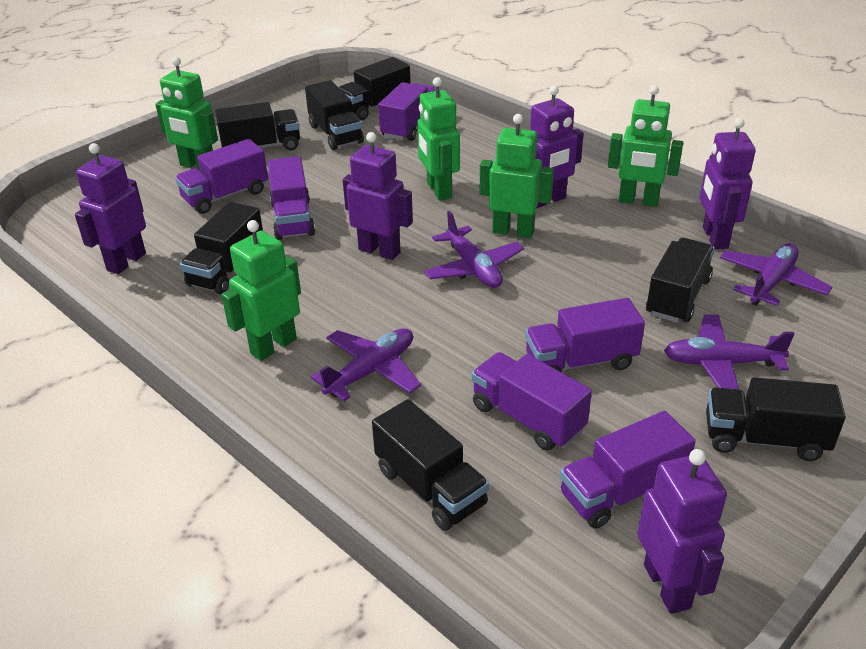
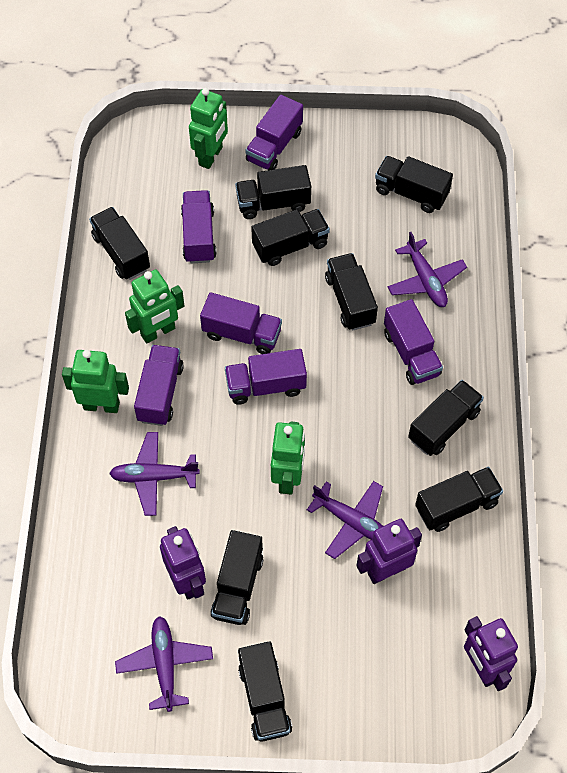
black truck: [180,202,263,294] [215,102,300,150] [305,80,364,150] [339,57,411,120] [372,399,489,531] [646,238,715,323] [706,377,846,461] = 7 -> [89,207,150,280] [210,530,263,625] [235,165,311,219] [238,641,292,742] [251,209,330,266] [325,253,378,330] [375,156,453,213] [408,380,484,456] [415,467,503,532] = 9
green robot: [155,57,218,170] [221,220,301,361] [417,77,460,201] [480,114,554,238] [608,85,683,207] = 5 -> [62,350,129,413] [125,270,185,344] [189,88,228,169] [271,422,305,495] = 4
purple robot: [75,143,146,274] [343,132,413,260] [530,85,584,209] [637,449,727,614] [700,118,756,249] = 5 -> [160,526,206,600] [356,519,422,584] [464,616,518,691] = 3

